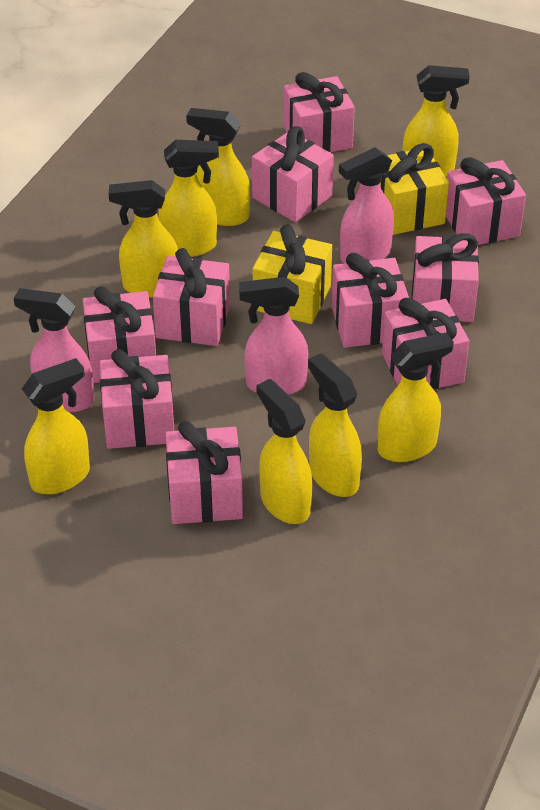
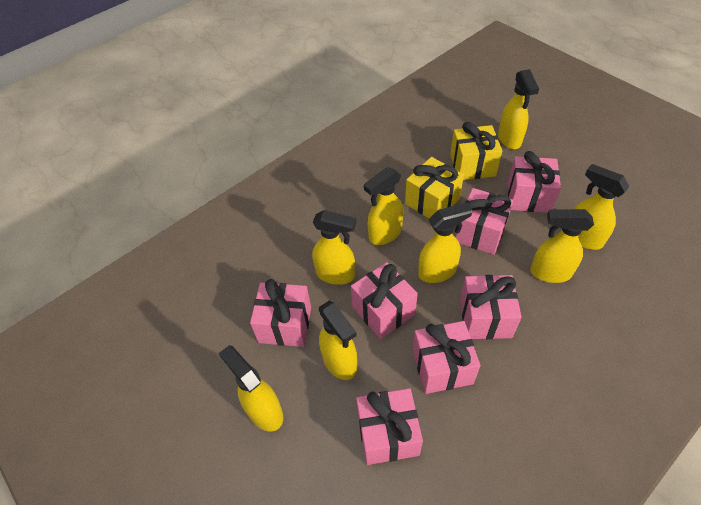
pink gift: [83,286,156,383] [100,349,174,449] [153,248,230,346] [165,421,243,524] [252,126,334,222] [284,72,355,152] [332,253,409,348] [382,298,469,390] [411,233,479,322] [446,157,526,245] = 10 -> [250,279,311,347] [351,262,418,339] [356,388,423,465] [413,321,480,394] [455,188,513,255] [460,275,522,339] [508,151,561,213] = 7
pink spray bottle: [14,288,94,412] [239,277,309,395] [339,147,394,263] = 3 -> none = 0

